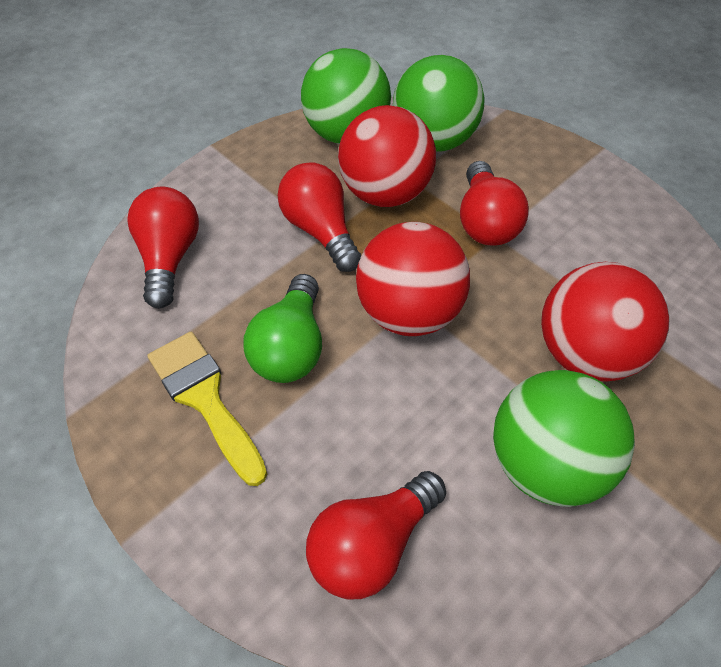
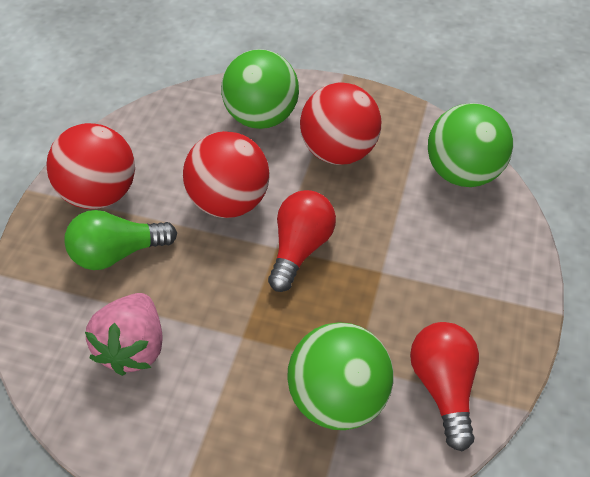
pink strawberry: none = 0 -> [85,293,163,376] = 1
red light bulb: [127,187,199,308] [277,162,361,272] [306,471,446,599] [460,161,529,246] = 4 -> [268,190,336,292] [410,322,479,452] = 2
yellow brush: [147,332,267,486] = 1 -> none = 0

